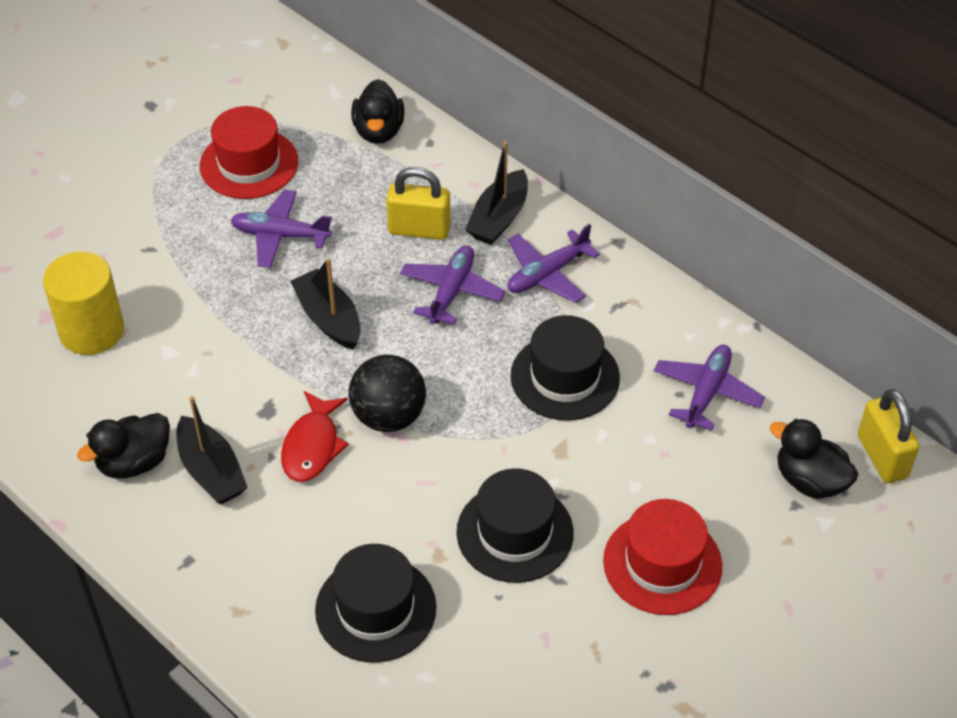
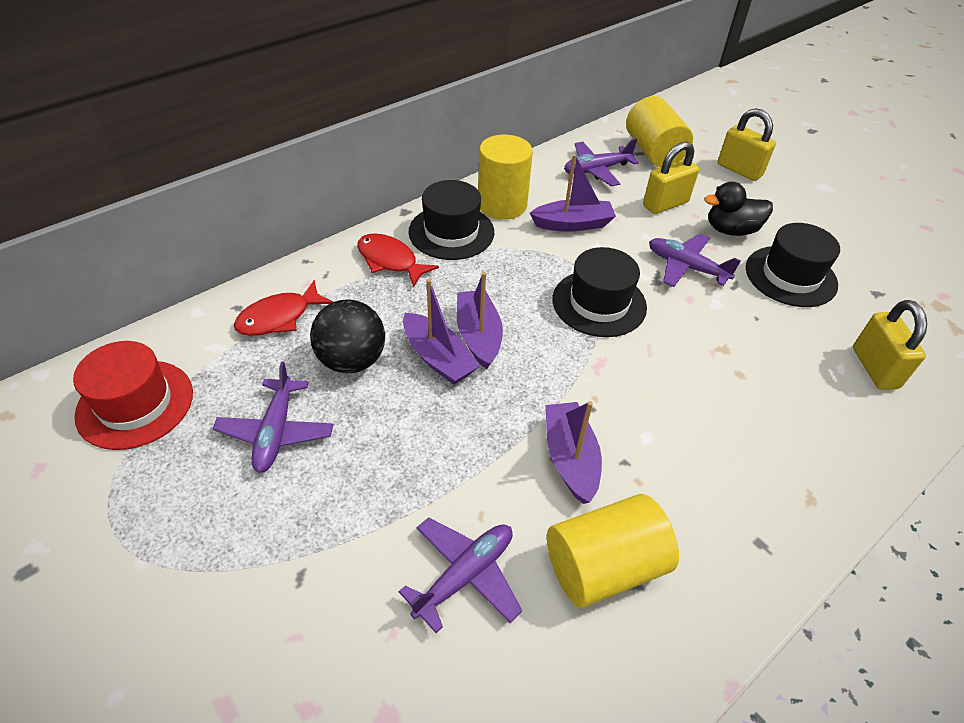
black boat: [176,396,248,504] [290,258,361,350] [465,141,528,245] = 3 -> none = 0
black duck: [77,413,170,478] [351,79,405,144] [770,419,858,499] = 3 -> [704,182,773,236] = 1
purple boat: none = 0 -> [403,279,480,385] [457,272,503,369] [530,154,616,232] [545,401,602,504] = 4
red fish: [281,391,349,482] = 1 -> [234,280,333,336] [357,233,439,287] = 2
red hat: [200,106,298,199] [603,499,722,615] = 2 -> [73,341,193,450] = 1
yellow cylinder: [43,251,124,355] = 1 -> [478,135,533,220] [547,494,679,608] [626,96,693,167] = 3
yellow padlock: [386,167,451,240] [858,389,919,483] = 2 -> [643,142,699,214] [718,108,776,181] [853,300,927,390] = 3

